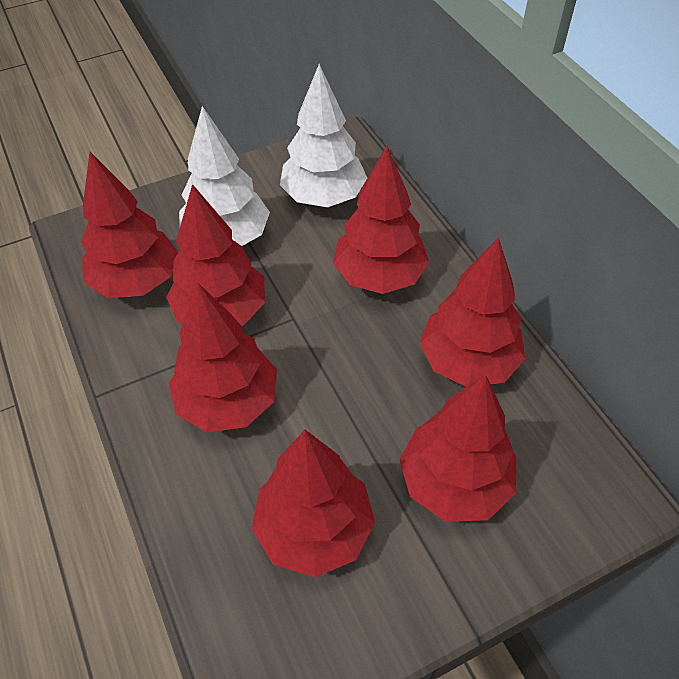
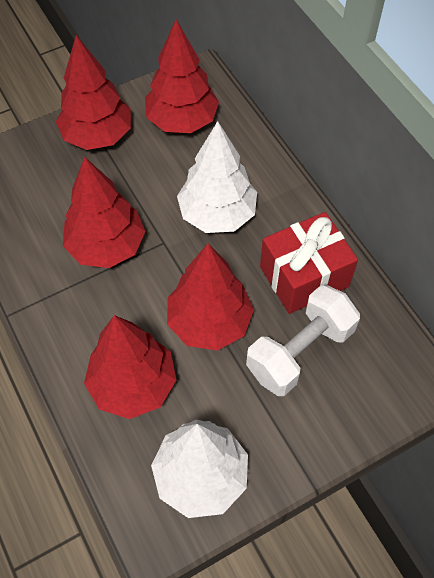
red gift: none = 0 -> [260,212,358,314] = 1
red tree: [81,152,178,298] [166,184,265,326] [169,282,277,432] [252,430,375,577] [333,146,429,294] [399,374,516,522] [419,237,525,387] = 7 -> [56,35,131,150] [63,157,146,268] [84,315,176,419] [145,19,219,133] [167,243,254,351] = 5
white dumbbell: none = 0 -> [246,285,360,396] = 1

